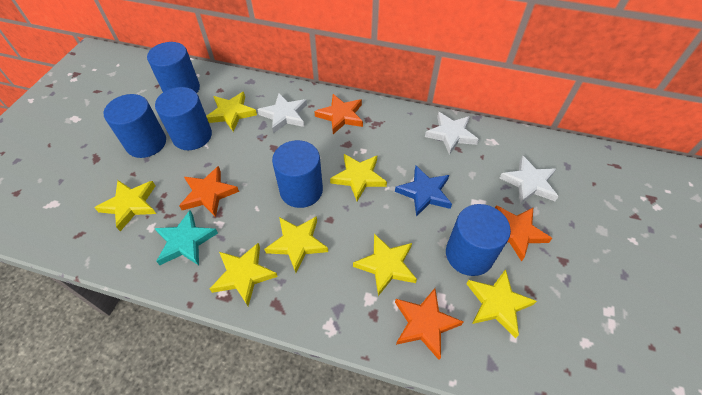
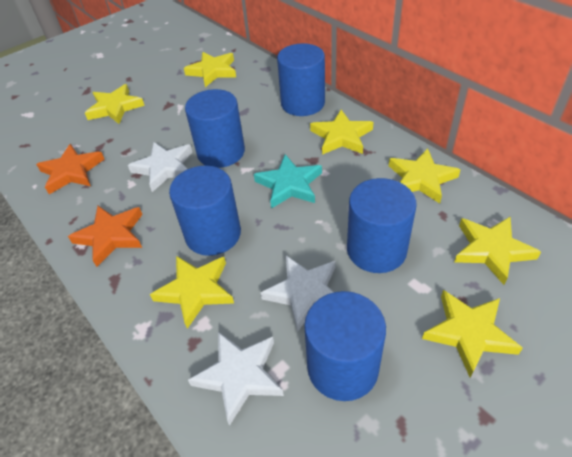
blue star: [395,166,452,217] = 1 -> none = 0
orange star: [179,166,239,217] [314,94,363,134] [395,288,463,360] [495,205,553,262] = 4 -> [36,144,104,194] [68,206,143,267] = 2

